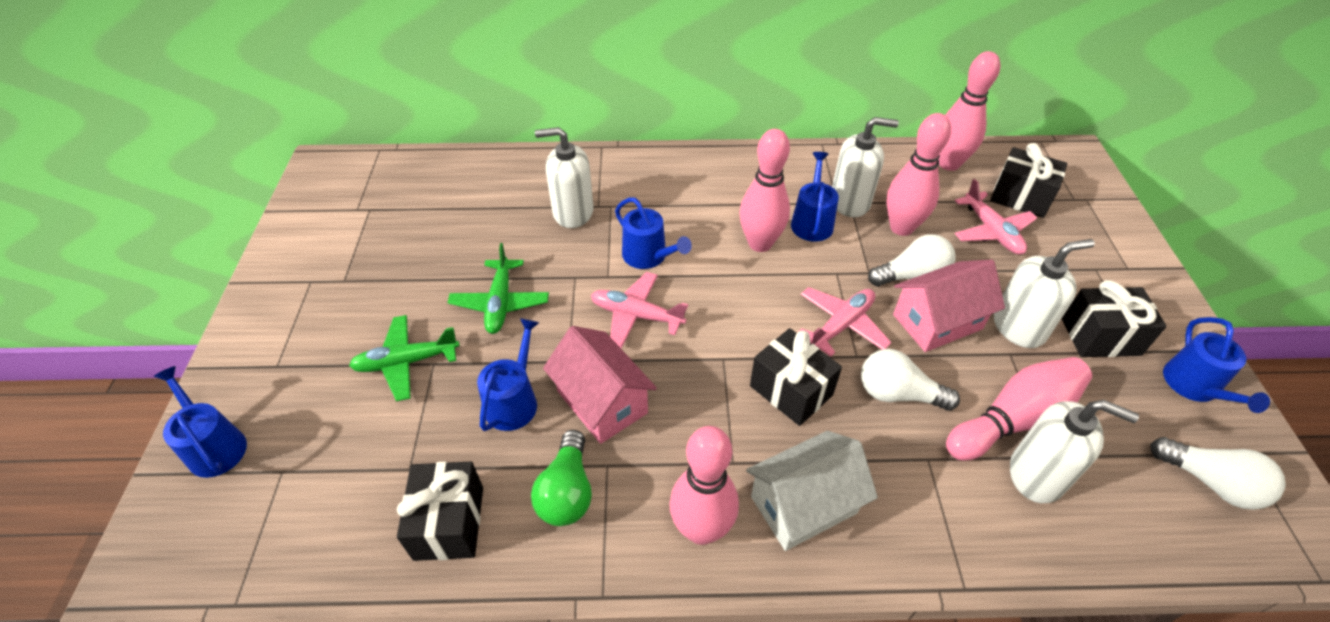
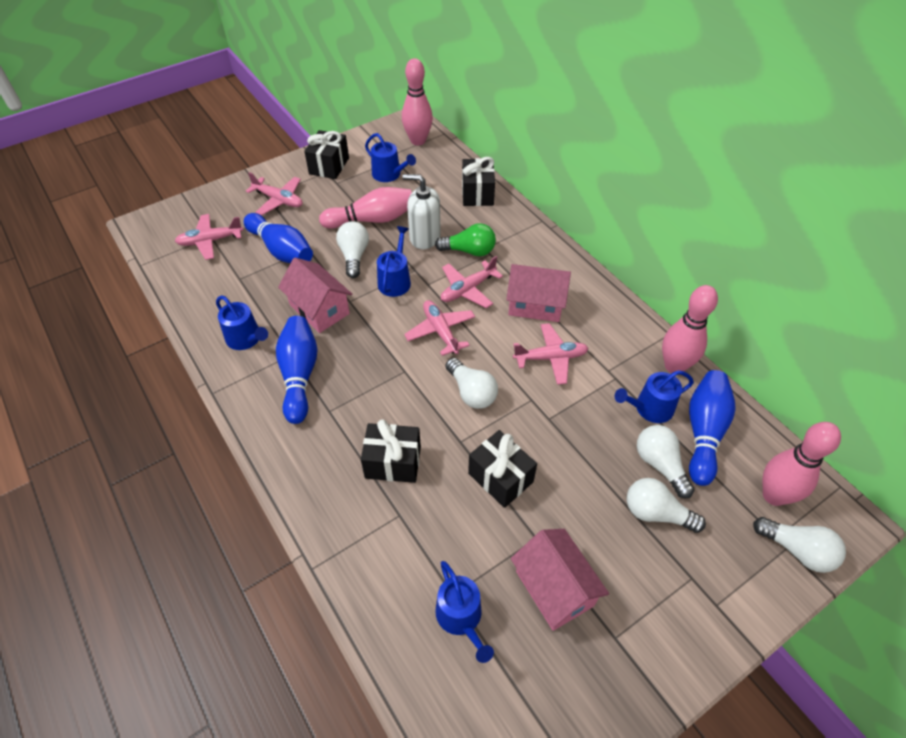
blue bowling pin: none = 0 -> [244,213,313,263] [276,316,318,424] [689,370,736,486] = 3
green plane: [349,315,460,401] [447,243,549,334] = 2 -> none = 0
pink bowling pin: [670,426,739,545] [739,129,790,252] [887,113,951,236] [938,51,1000,171] [946,357,1092,461] = 5 -> [319,187,412,229] [402,58,433,145] [662,285,718,373] [762,422,841,506] = 4
pink house: [543,326,657,444] [893,259,1005,352] = 2 -> [278,258,352,333] [506,264,571,322] [511,529,609,631] = 3
pink plane: [591,272,688,348] [798,287,892,357] [955,179,1037,255] = 3 -> [175,214,243,260] [246,172,303,215] [404,300,475,356] [441,256,503,308] [513,323,589,385] = 5
white house: [746,431,878,551] = 1 -> none = 0
white light bulb: [861,349,960,411] [868,234,956,286] [1150,437,1286,510] = 3 -> [336,221,369,278] [446,358,498,409] [627,478,706,533] [637,425,694,498] [753,517,846,573] = 5
white soap dispenser: [535,127,593,228] [832,117,899,217] [994,239,1095,348] [1010,400,1139,503] = 4 -> [402,174,441,249] = 1

